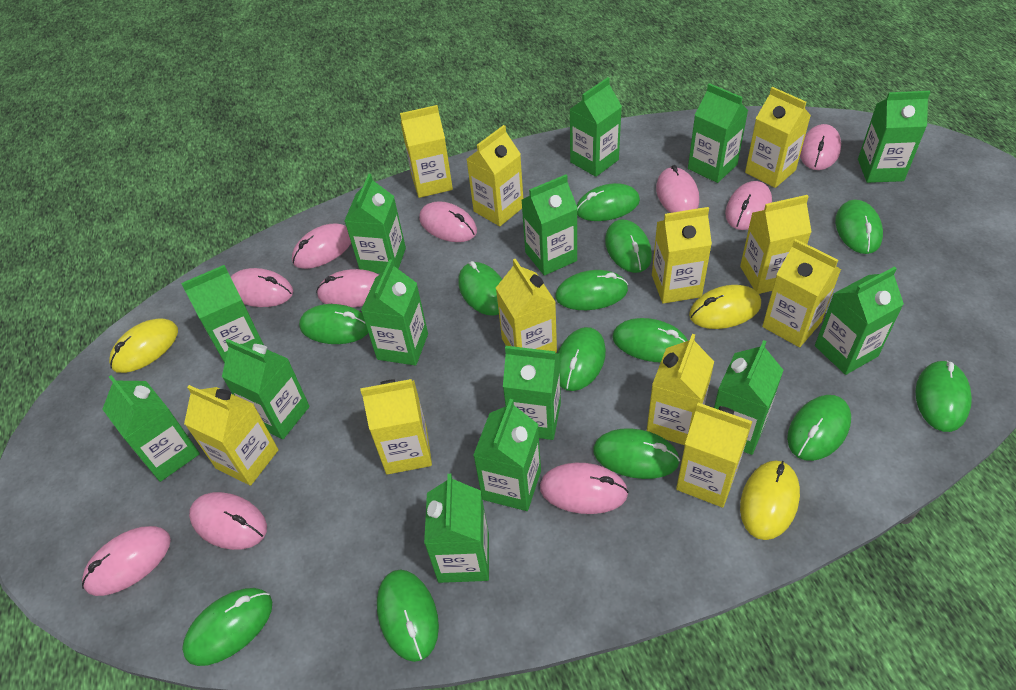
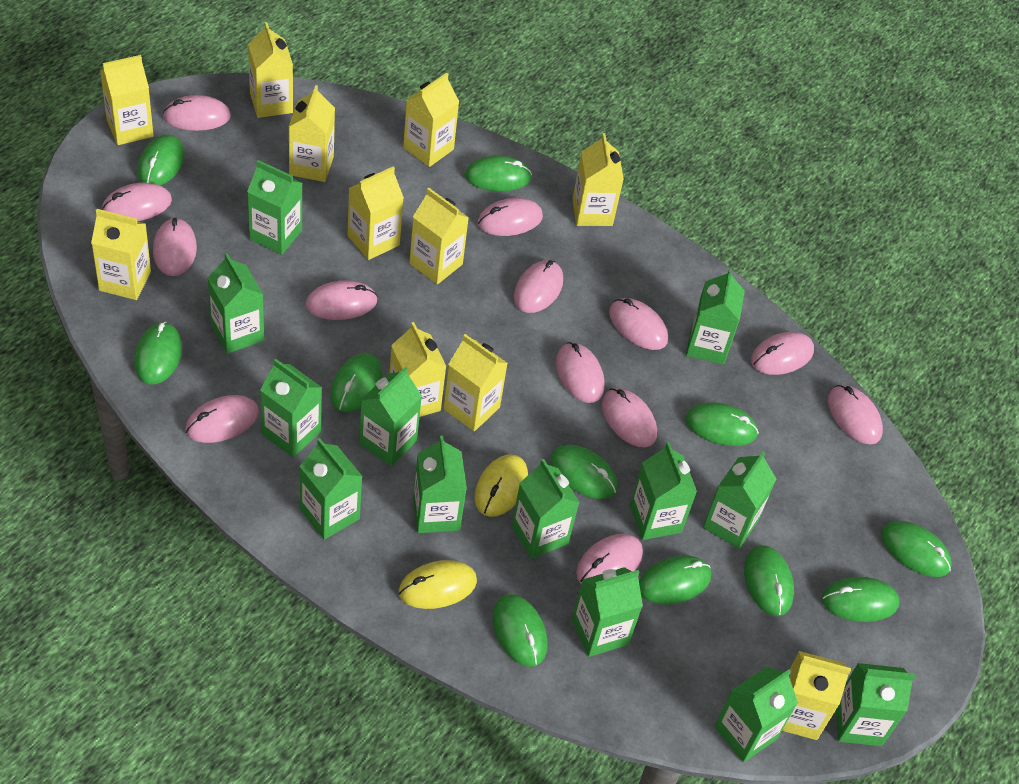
green carton: [102,375,200,482] [181,265,264,363] [222,339,310,439] [344,174,406,274] [361,260,428,366] [424,474,489,583] [473,399,541,511] [503,346,561,440] [522,174,578,276] [570,77,622,177] [688,83,748,183] [714,340,784,455] [815,266,904,375] [858,91,930,183] = 14 -> [207,253,264,354] [247,160,302,255] [260,358,322,457] [300,438,363,540] [359,367,422,466] [413,436,467,533] [512,459,580,559] [572,567,643,657] [630,442,697,540] [686,268,745,365] [703,451,776,549] [714,667,798,762] [836,663,915,746] = 13
green mouse: [182,588,272,666] [299,304,368,344] [377,569,439,662] [458,261,502,316] [555,270,628,310] [558,327,606,391] [577,183,640,221] [593,428,680,479] [605,219,652,273] [612,318,688,362] [787,395,851,461] [835,200,883,254] [915,360,972,432] = 13 -> [134,322,182,384] [137,135,185,186] [330,353,382,412] [465,155,532,192] [492,594,547,667] [551,445,617,499] [639,556,711,605] [685,402,759,446] [744,545,794,616] [822,577,899,622] [881,521,952,577] = 11
pink mouse: [82,526,171,596] [189,492,267,550] [231,268,293,307] [292,224,351,269] [316,269,378,308] [419,201,477,242] [540,463,629,514] [656,165,699,213] [725,181,772,230] [800,124,841,170] = 10 -> [102,182,172,221] [153,218,197,276] [162,95,231,131] [185,395,259,443] [306,280,378,320] [477,198,543,236] [514,260,563,313] [556,342,604,403] [576,534,643,584] [602,388,657,447] [609,298,668,350] [751,332,814,375] [828,385,883,445] = 13
yellow mouse: [109,318,178,373] [689,285,761,329] [740,460,800,540] = 3 -> [399,560,477,609] [474,454,528,517] = 2

